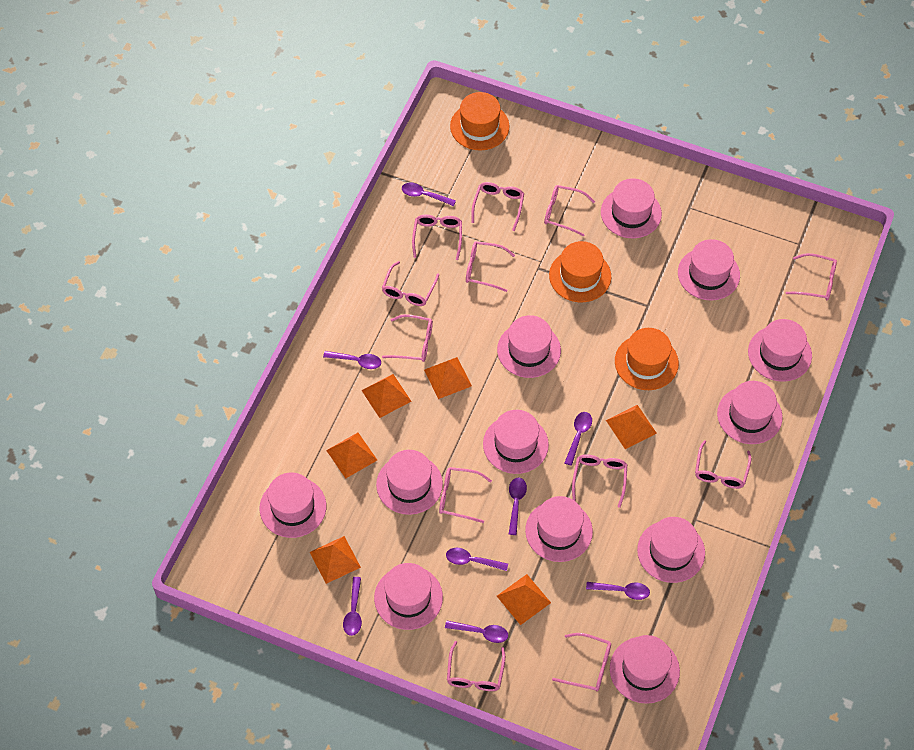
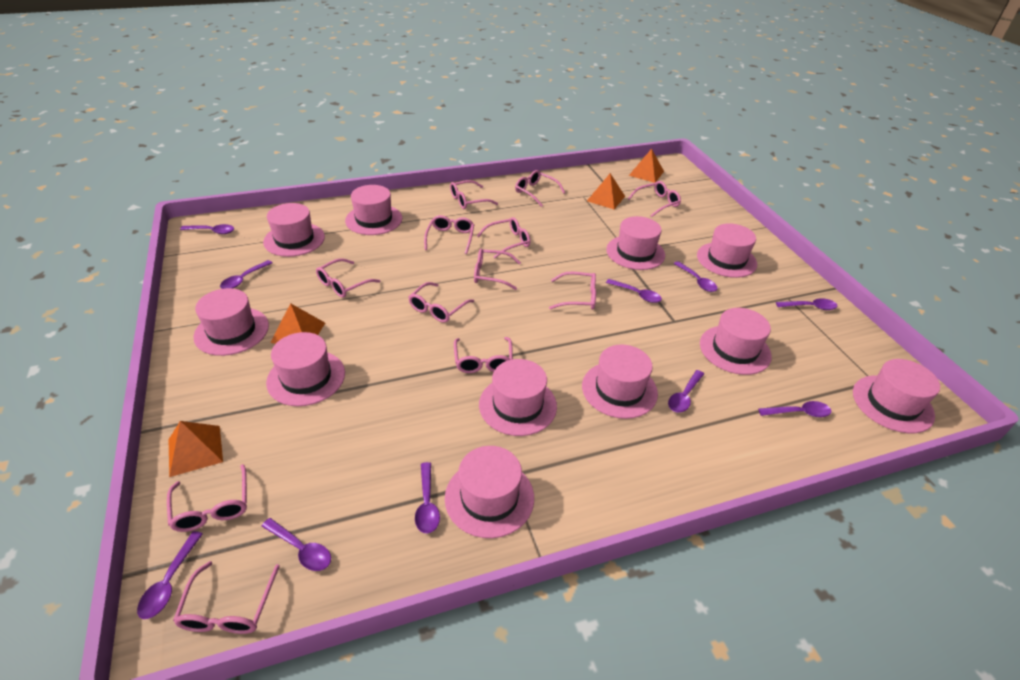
orange hat: [450,92,510,150] [549,241,611,302] [615,328,679,390] = 3 -> none = 0
orange pyramid: [310,536,361,584] [326,433,377,479] [361,374,411,418] [424,357,472,399] [497,574,551,625] [606,405,657,449] = 6 -> [169,421,223,477] [270,303,325,344] [587,173,625,209] [629,149,664,183] = 4
pink hat: [260,472,326,538] [374,563,443,630] [376,450,443,515] [483,410,549,474] [497,315,561,378] [525,496,593,562] [601,178,662,238] [610,635,680,704] [637,517,705,583] [678,239,740,300] [717,381,783,444] [748,319,812,382] = 12 -> [194,288,269,356] [263,203,325,257] [266,332,345,406] [345,185,402,235] [445,446,534,538] [479,359,557,436] [582,345,658,419] [606,216,665,270] [697,223,757,278] [700,308,772,375] [853,359,940,433] = 11
purple spoon: [323,351,381,369] [343,577,362,636] [402,183,456,206] [445,621,508,643] [446,548,508,571] [509,478,527,535] [565,412,592,466] [586,582,650,600] = 8 -> [137,531,203,619] [180,224,234,234] [220,260,272,289] [261,518,331,571] [415,462,440,534] [606,279,662,303] [668,370,704,412] [674,261,718,292] [758,401,832,417] [776,298,837,310] = 10

